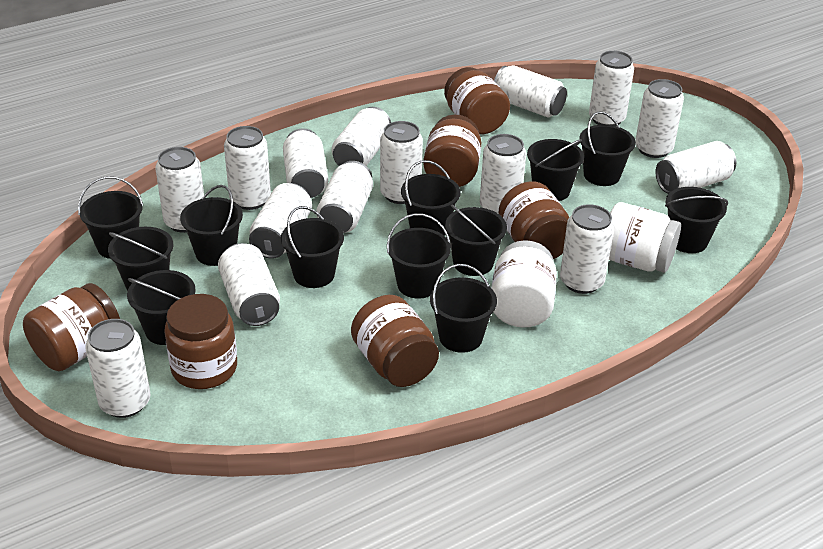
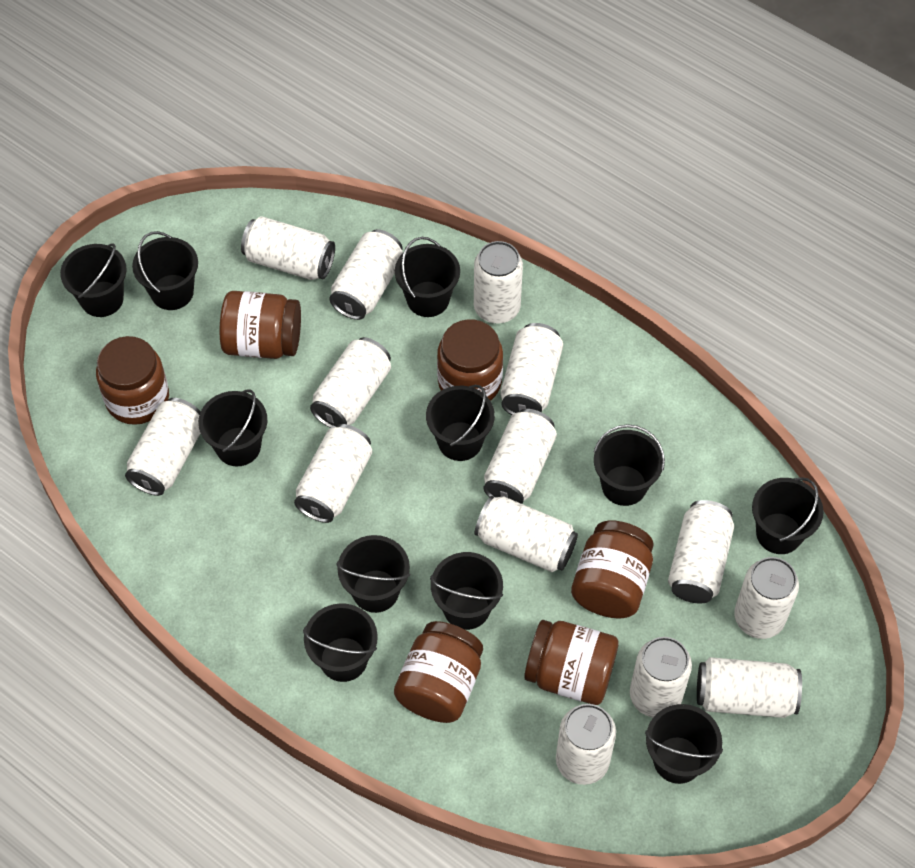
black bucket: [78,176,143,259] [108,227,173,291] [127,270,196,345] [180,185,243,266] [281,206,344,288] [387,213,451,299] [401,160,461,236] [430,264,497,353] [445,205,507,276] [527,139,584,201] [579,111,636,186] [665,187,728,253] = 12 -> [60,243,127,317] [132,231,198,310] [198,389,267,466] [303,604,378,682] [336,535,410,613] [395,237,460,317] [426,385,495,461] [430,552,503,630] [594,424,665,506] [645,704,723,784] [752,477,824,554] = 11
white can: [85,319,151,418] [155,147,204,233] [218,243,280,326] [224,126,271,210] [249,183,312,258] [283,128,328,198] [316,161,373,233] [332,107,391,166] [380,121,423,204] [480,134,526,214] [494,65,567,117] [560,204,614,294] [589,51,634,126] [635,79,684,158] [656,141,736,194] = 15 -> [125,398,201,496] [241,216,335,280] [294,424,372,523] [310,337,391,428] [329,229,403,320] [474,241,523,323] [475,496,578,572] [483,409,557,504] [500,323,563,415] [556,704,616,785] [630,637,692,717] [668,500,734,604] [697,657,802,718] [734,557,799,639] = 14
white jar: [491,240,557,327] [609,202,681,273] = 2 -> none = 0

